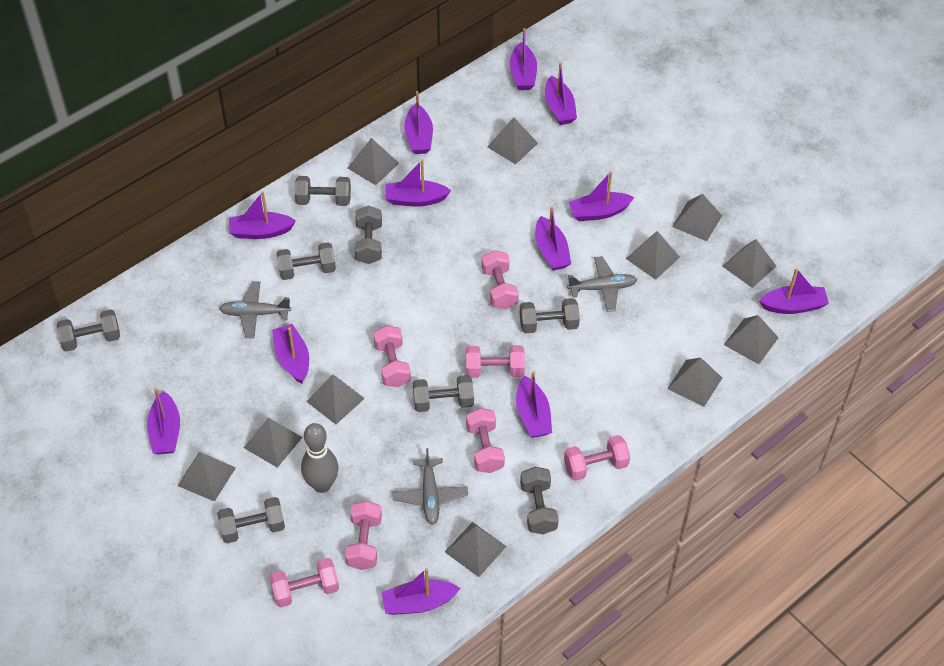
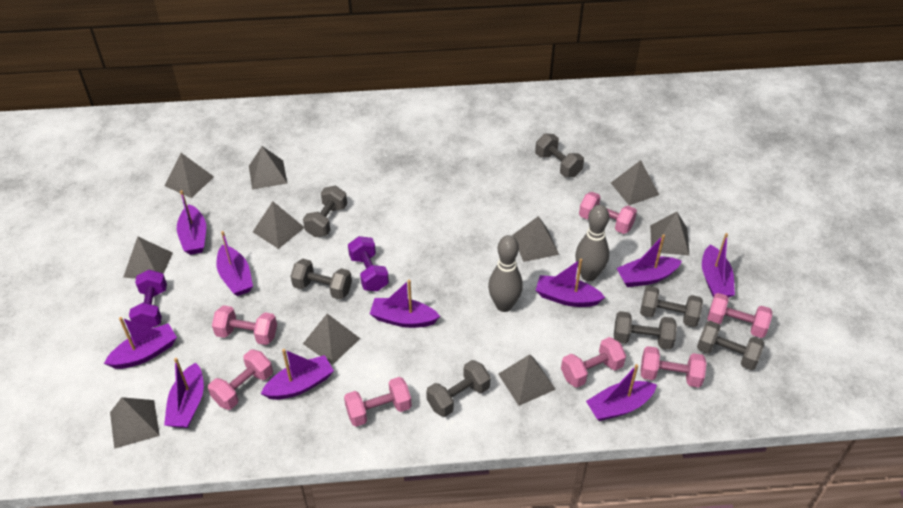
grey bowling pin: [301,423,338,493] = 1 -> [488,235,523,312] [575,205,609,281] = 2
grey dumbbell: [57,309,120,352] [217,497,285,543] [277,242,336,280] [294,176,351,206] [355,205,382,264] [413,375,474,412] [520,298,580,334] [520,467,559,534] = 8 -> [290,259,352,300] [303,186,347,237] [426,360,491,417] [535,134,584,177] [614,311,677,349] [640,286,703,327] [697,321,765,370] = 7
grey plane: [219,282,291,338] [392,448,468,525] [567,256,637,312] = 3 -> none = 0
grey pyramid: [177,452,236,502] [244,417,303,468] [306,374,365,424] [348,138,399,185] [445,522,507,577] [487,117,538,164] [626,231,680,280] [667,357,722,407] [672,194,722,241] [722,239,776,288] [724,315,779,364] = 11 -> [110,397,160,449] [123,237,173,279] [164,153,214,198] [249,146,288,189] [253,201,304,249] [303,314,360,365] [498,354,556,406] [512,216,559,262] [611,160,659,205] [650,212,689,256] = 10
purple boat: [147,388,180,454] [229,192,296,239] [272,324,309,383] [381,568,460,615] [386,159,451,206] [404,91,433,154] [510,28,537,90] [516,371,552,438] [535,206,571,271] [545,62,577,125] [569,171,634,221] [759,268,829,314] = 12 -> [104,317,177,369] [164,358,204,428] [177,190,206,255] [216,231,253,296] [261,349,334,400] [370,280,440,328] [536,259,605,307] [586,364,657,421] [617,234,682,287] [702,233,735,298] = 10
purple dumbbell: none = 0 -> [129,270,167,328] [348,236,389,291] = 2

